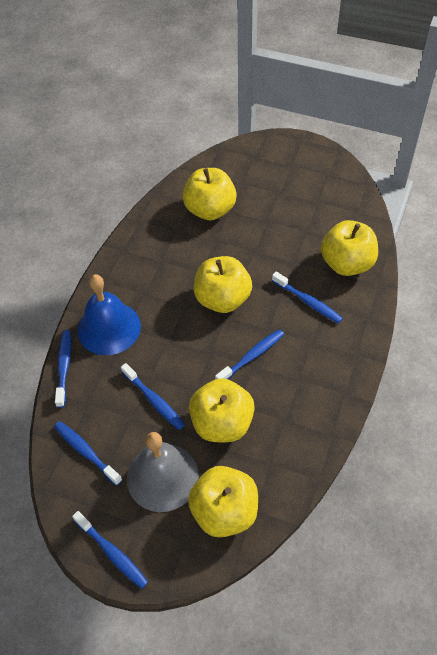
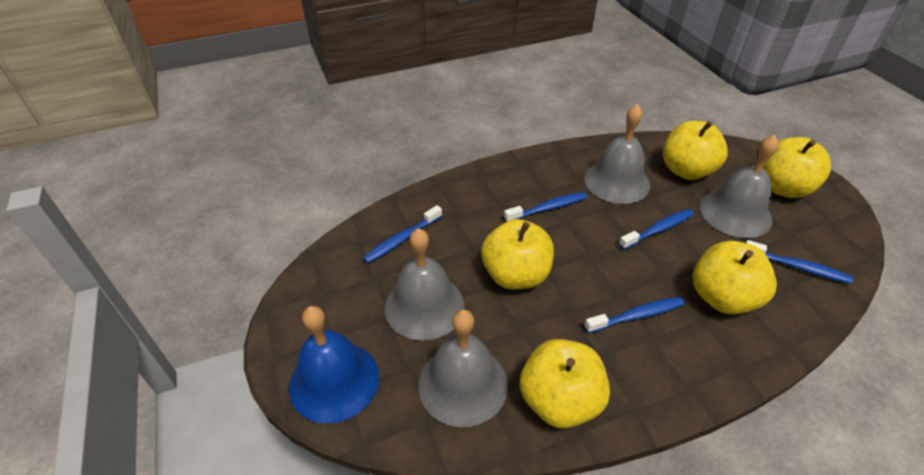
blue toothbrush: [54,421,123,486] [55,330,71,408] [72,511,148,589] [121,363,185,430] [215,329,284,379] [272,272,343,323] = 6 -> [363,205,442,263] [504,192,587,222] [584,297,684,333] [619,209,694,250] [746,240,853,284] = 5
grey bell: [127,432,199,512] = 1 -> [385,228,465,341] [418,309,508,427] [584,104,650,204] [700,135,779,238] = 4

